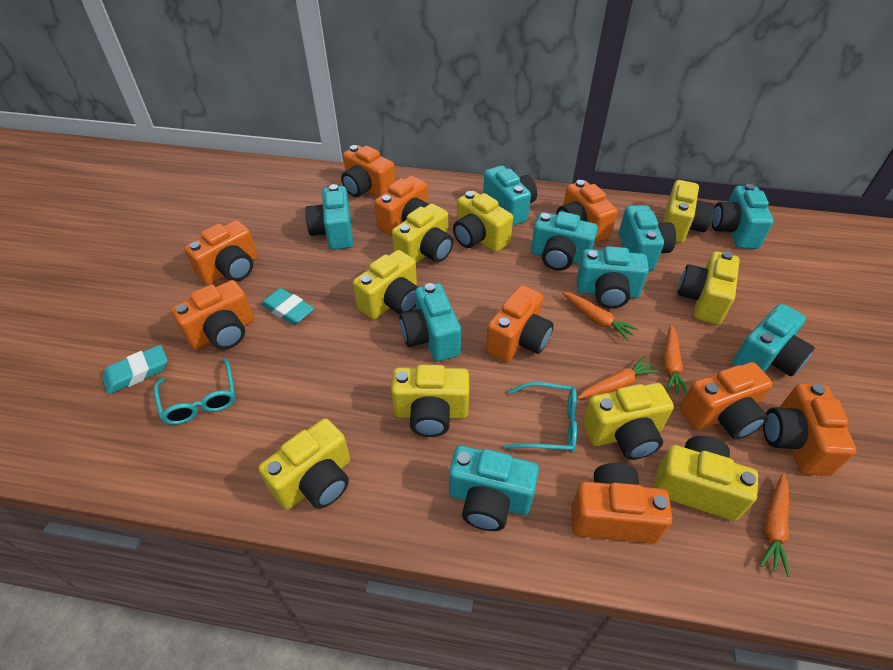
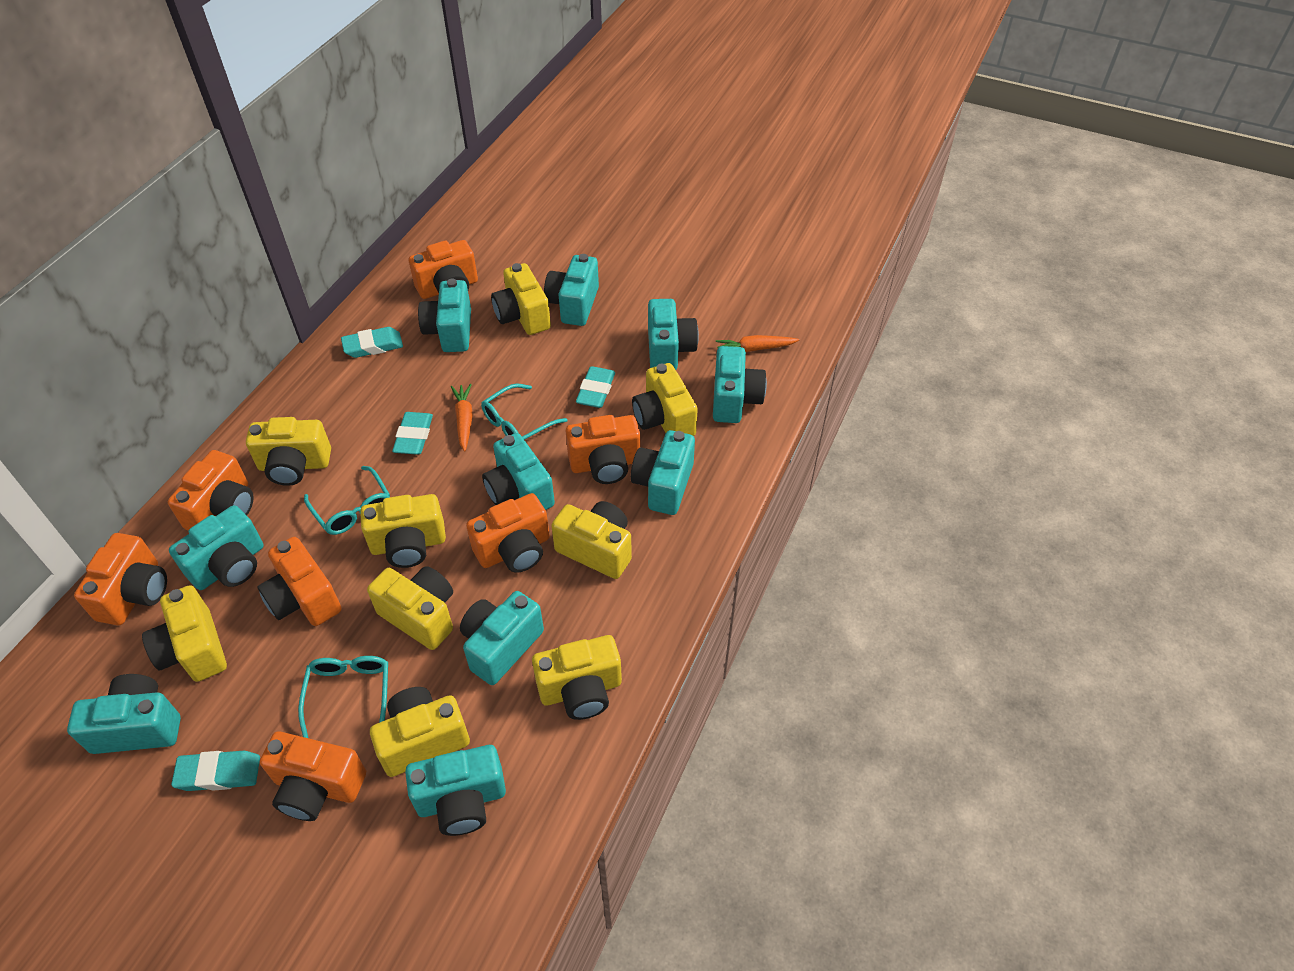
orange camera: [171,280,254,350] [184,220,258,285] [341,145,396,197] [374,176,429,236] [486,285,554,362] [556,180,617,243] [571,463,672,544] [680,362,773,440] [763,383,856,476] = 9 -> [74,533,167,625] [168,450,254,531] [257,537,341,626] [260,731,366,821] [409,240,478,299] [466,493,550,573] [566,415,641,484] = 7
orange carrot: [562,292,638,341] [577,356,659,399] [664,324,688,395] [760,473,790,577] = 4 -> [451,384,473,452] [716,335,799,352] = 2
turquoise camera: [305,184,353,250] [400,283,461,361] [449,445,539,531] [483,165,537,226] [531,211,598,271] [577,246,649,309] [619,205,676,271] [711,184,774,249] [732,304,815,376] = 9 -> [67,674,181,754] [169,505,264,590] [405,745,506,836] [418,278,471,352] [460,591,544,685] [482,433,555,510] [544,254,599,326] [631,430,695,515] [648,299,699,370] [713,346,767,423] = 10
turquoise eraser: [102,345,168,394] [261,288,314,325] = 2 -> [171,751,260,791] [341,327,403,358] [392,412,433,455] [576,366,615,408] = 4
turquoise glasses: [154,358,235,425] [504,382,577,453] = 2 -> [298,656,388,738] [304,466,390,535] [481,384,568,440] = 3

